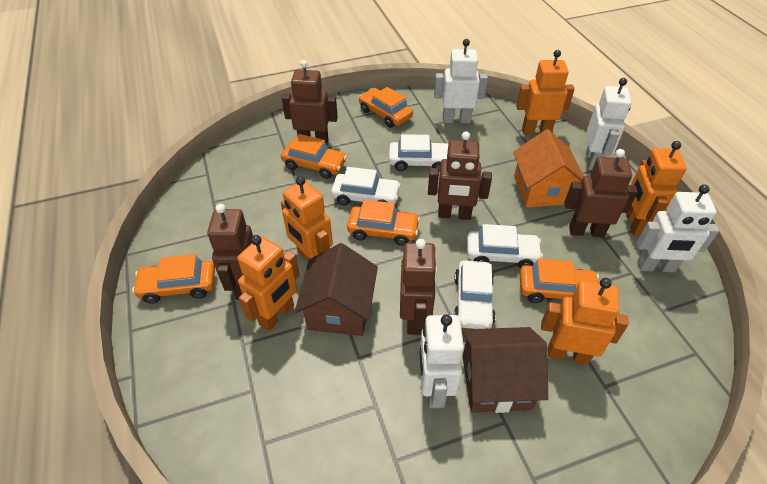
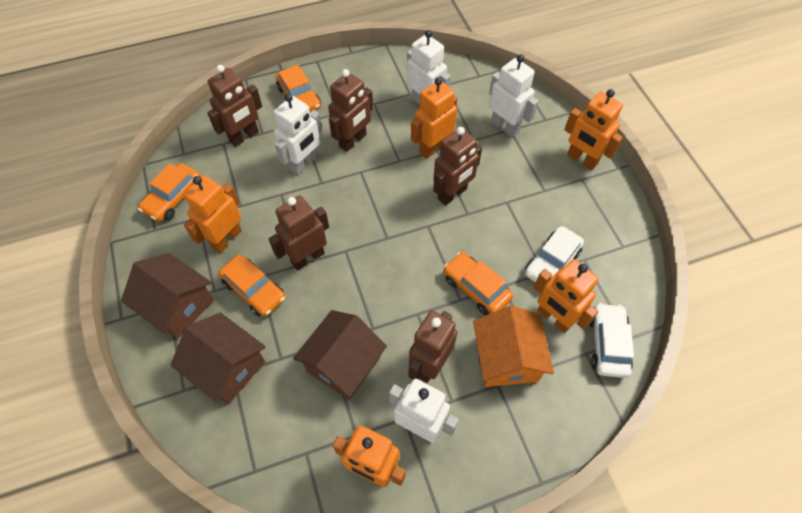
brown house: [295,243,378,336] [462,327,548,413] = 2 -> [121,253,214,339] [171,312,266,404] [293,310,387,400] = 3
orange car: [132,254,215,304] [281,134,347,179] [347,200,420,246] [359,87,413,128] [519,259,599,303] = 5 -> [138,163,201,222] [218,255,286,317] [276,65,321,112] [443,252,513,315] = 4
white car: [331,167,401,205] [389,134,448,172] [454,260,496,329] [467,224,543,268] = 4 -> [525,226,584,283] [590,303,634,378] = 2

